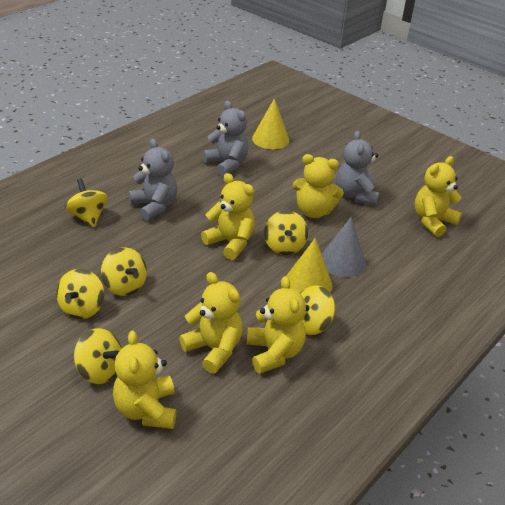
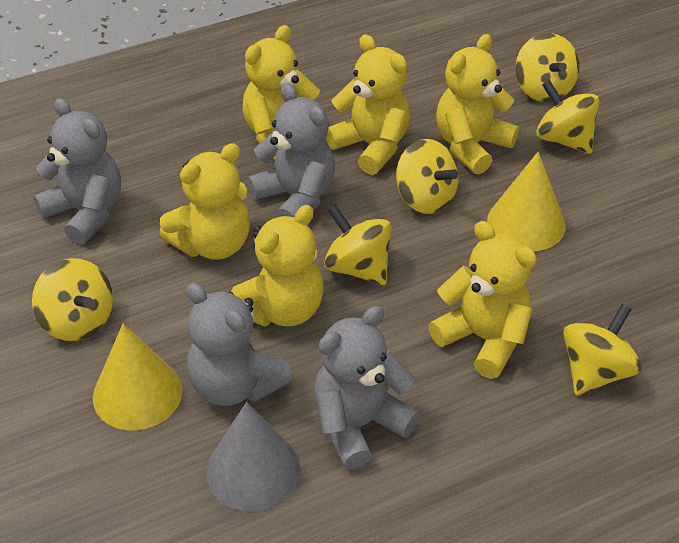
grey teddy bear: [129,139,177,221] [203,101,249,177] [337,131,379,205] = 3 -> [34,98,121,245] [187,283,293,406] [247,83,335,217] [314,306,420,470] = 4

